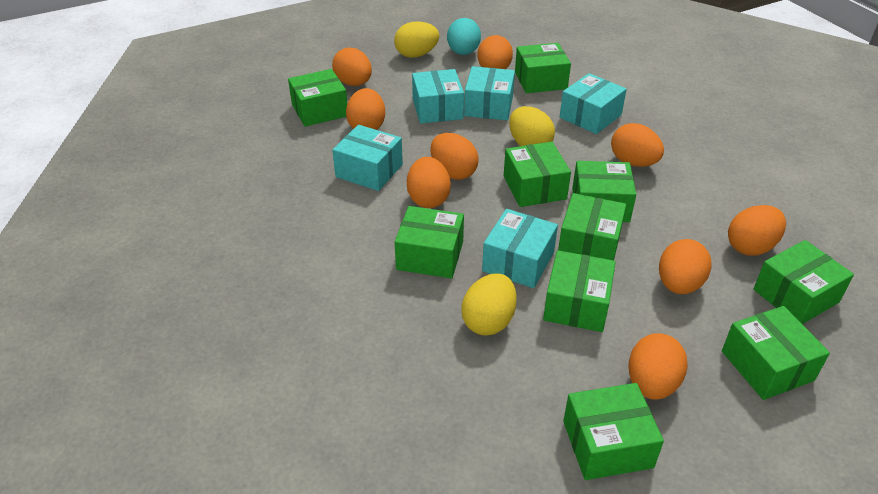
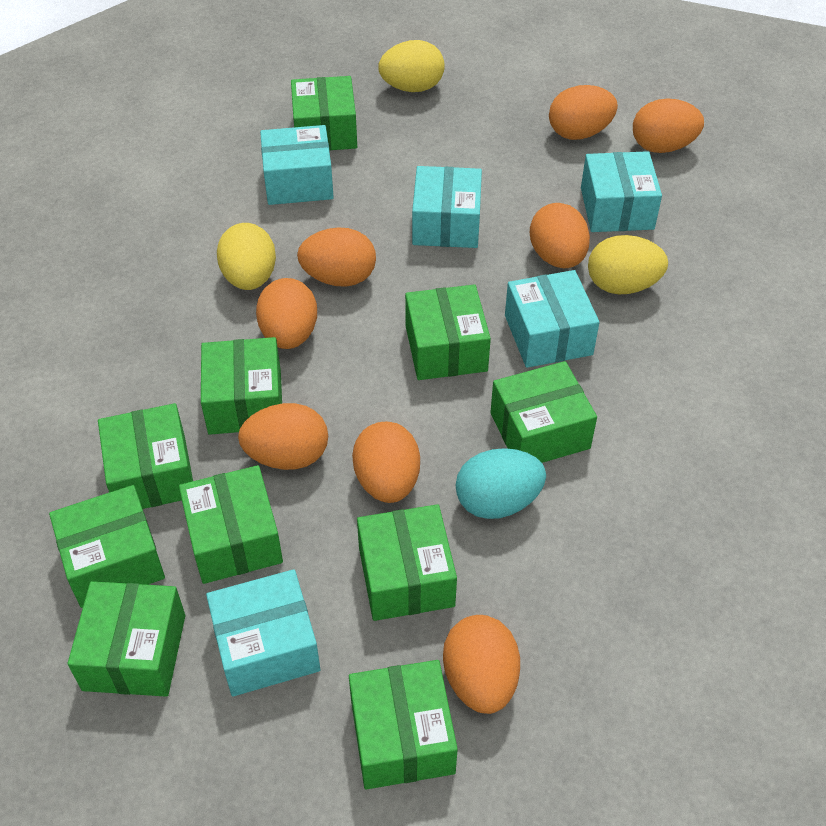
orange egg: [332,47,372,86] [346,88,385,130] [407,157,451,208] [430,133,479,180] [477,35,513,69] [611,123,664,167] [629,333,688,399] [659,239,712,294] [728,205,786,256] = 9 -> [238,403,328,470] [256,278,317,349] [297,227,376,287] [352,422,420,503] [443,615,520,714] [530,203,590,268] [549,85,618,140] [633,98,704,153] = 8

